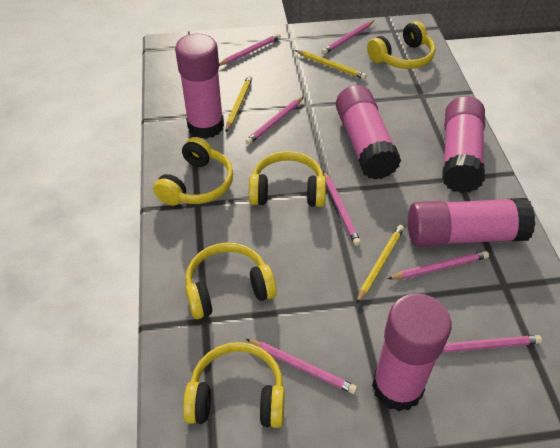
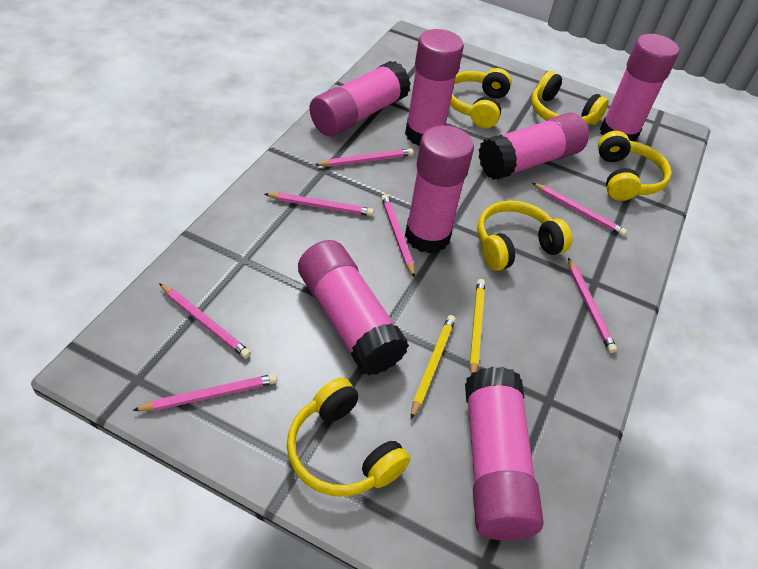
pink glue stick: [175,34,224,139] [336,85,401,180] [372,294,452,412] [408,198,535,247] [442,96,485,193] = 5 -> [298,240,409,376] [310,61,411,136] [405,29,464,146] [405,125,474,254] [465,366,544,541] [479,112,589,180] [600,34,679,142] = 7
yellow pencil: [225,75,252,132] [295,50,367,79] [356,225,404,304] = 3 -> [411,315,456,419] [469,279,485,374] = 2

